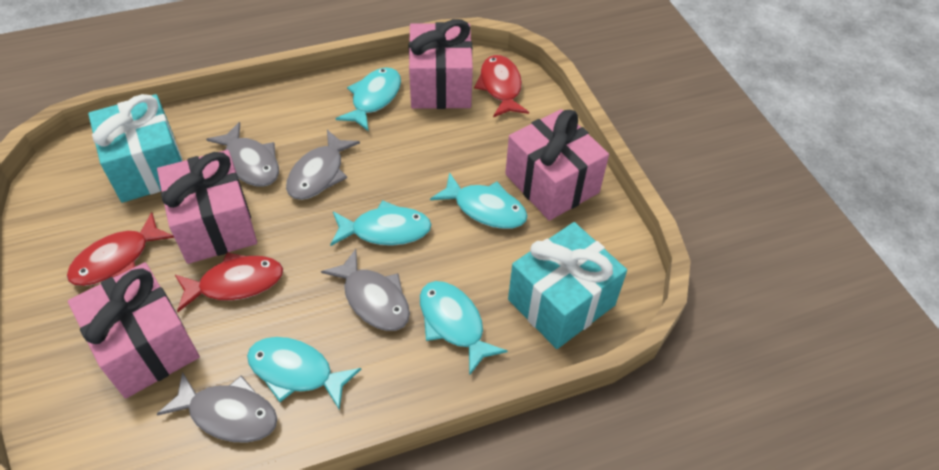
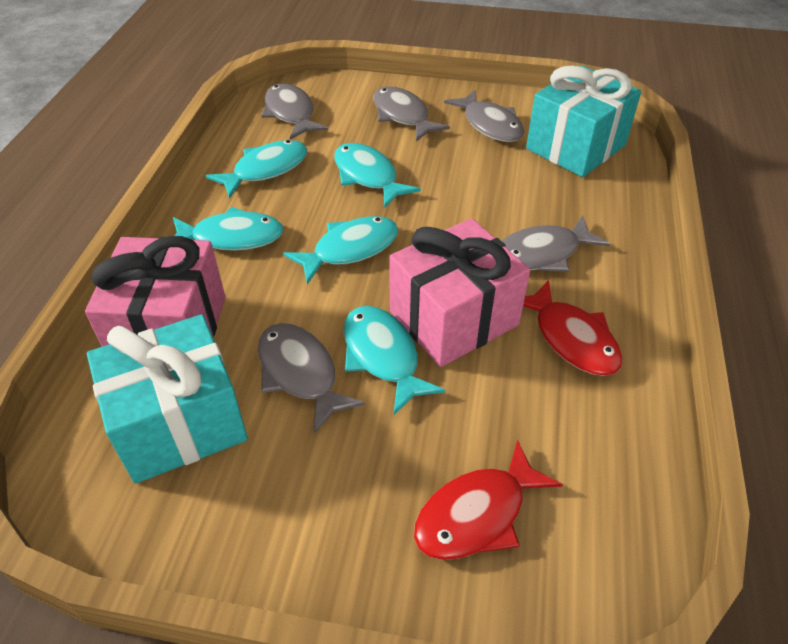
grey fish: [157,372,277,443] [206,122,279,187] [286,130,360,200] [321,249,410,331] = 4 -> [258,323,365,433] [262,83,328,140] [374,86,450,141] [444,90,524,142] [502,215,610,272] = 5
pink gift: [68,262,200,399] [157,150,257,264] [409,19,473,109] [505,109,609,221] = 4 -> [85,236,225,347] [389,218,530,367] = 2
red fish: [67,212,174,286] [174,252,283,312] [474,55,529,117] = 3 -> [414,439,563,560] [523,280,623,376] = 2

